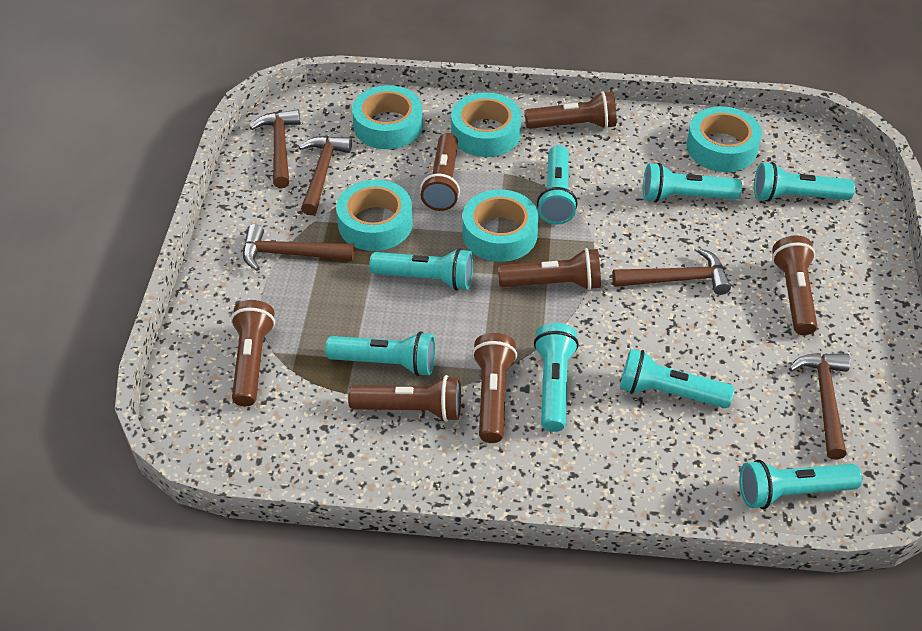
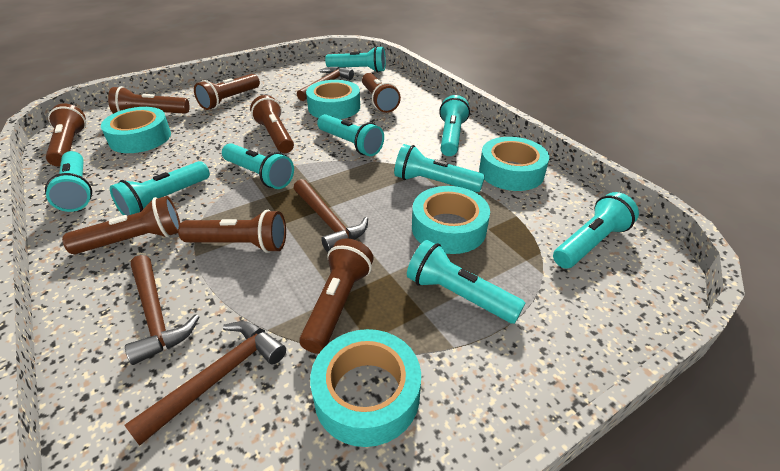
brown flashlight: [231,300,275,406] [348,375,461,422] [420,133,460,211] [472,333,517,443] [498,248,601,290] [525,91,617,129] [772,235,817,335] = 7 -> [46,103,86,167] [62,196,180,254] [108,86,190,114] [178,210,286,253] [194,74,260,110] [250,95,294,153] [299,238,374,354] [362,73,401,113] = 8
brown hammer: [243,224,354,271] [250,109,300,188] [299,136,352,215] [612,248,731,295] [789,353,850,460] = 5 -> [124,321,286,446] [125,255,199,365] [294,179,368,252] [297,67,354,101] = 4
turquoise flashlight: [325,331,435,376] [369,248,473,291] [534,323,579,432] [537,145,577,224] [620,349,735,408] [643,163,742,203] [740,460,862,509] [754,162,855,202] = 8 -> [45,151,92,212] [110,161,210,216] [222,143,294,189] [317,114,384,156] [325,46,386,73] [394,144,485,192] [407,240,525,324] [439,95,470,156] [553,192,639,269] = 9

